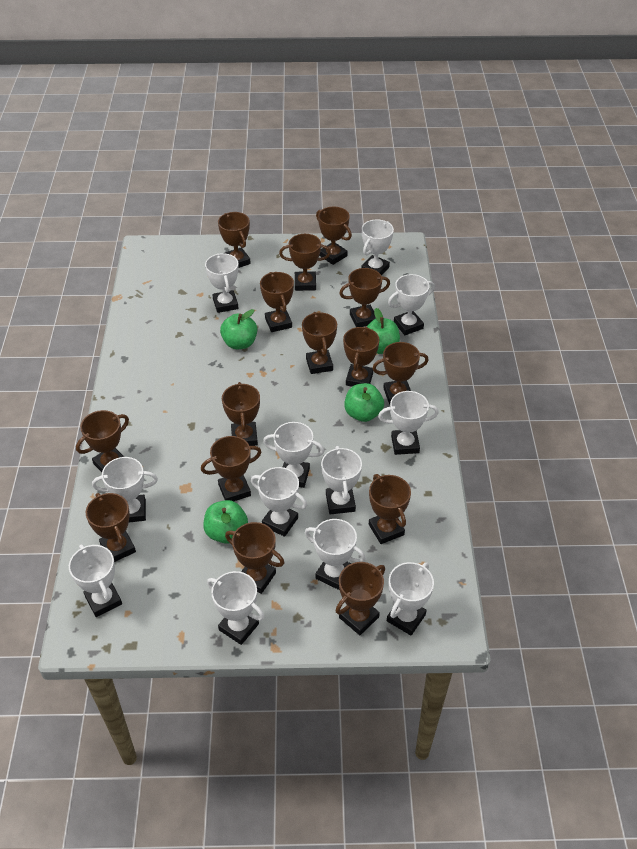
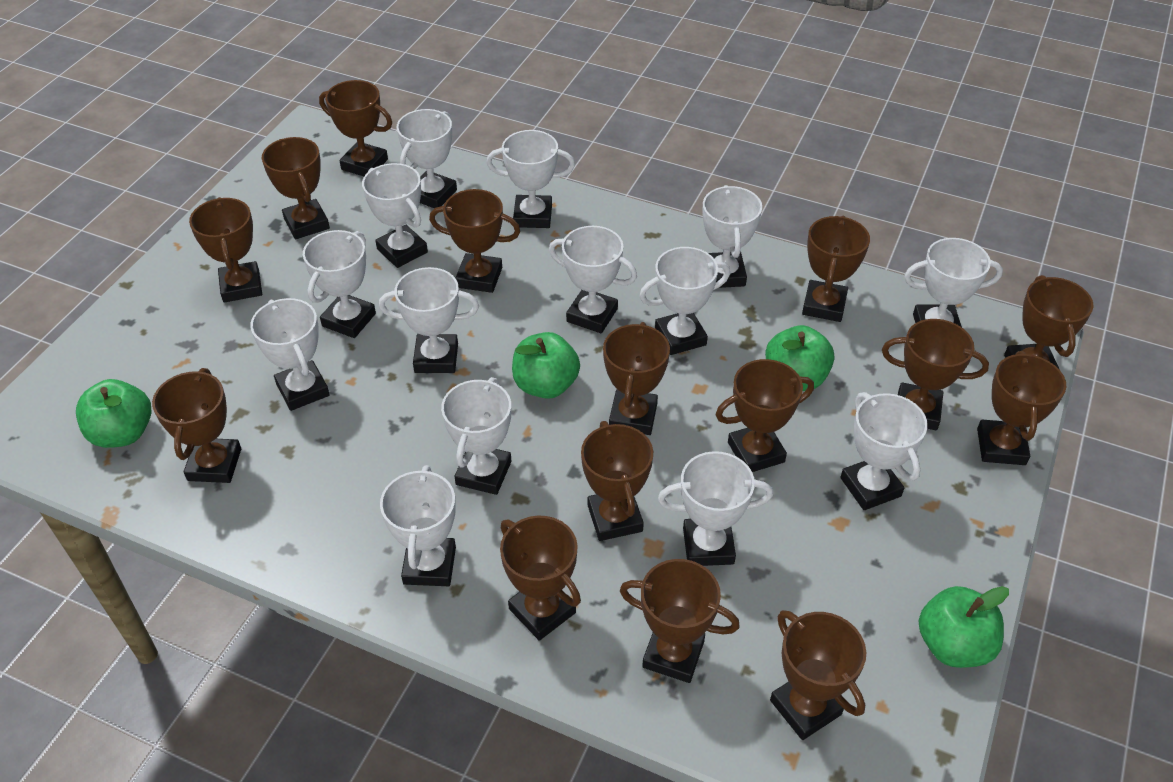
white trophy: [69,545,122,617] [92,457,158,522] [205,253,239,313] [207,571,265,645] [251,467,307,537] [263,422,325,488] [305,519,366,590] [321,446,362,514] [361,219,394,276] [378,391,439,455] [387,562,434,635] [388,274,435,335] = 12 -> [250,298,330,411] [303,230,376,338] [362,163,428,268] [379,267,479,373] [380,465,456,586] [397,109,457,208] [441,377,511,495] [486,130,575,228] [549,226,637,333] [639,247,730,355] [658,451,773,566] [703,185,762,288] [840,392,928,510] [904,238,1003,327] = 14

